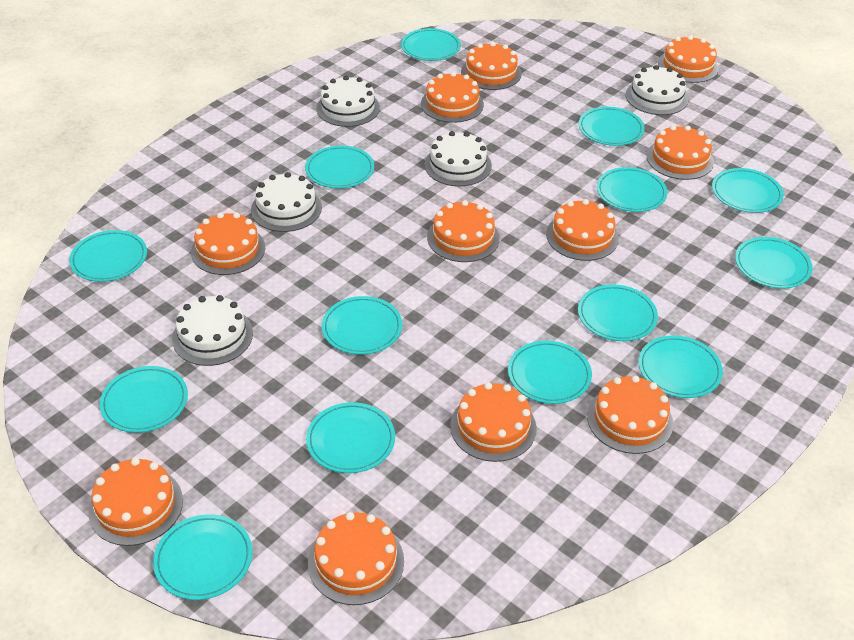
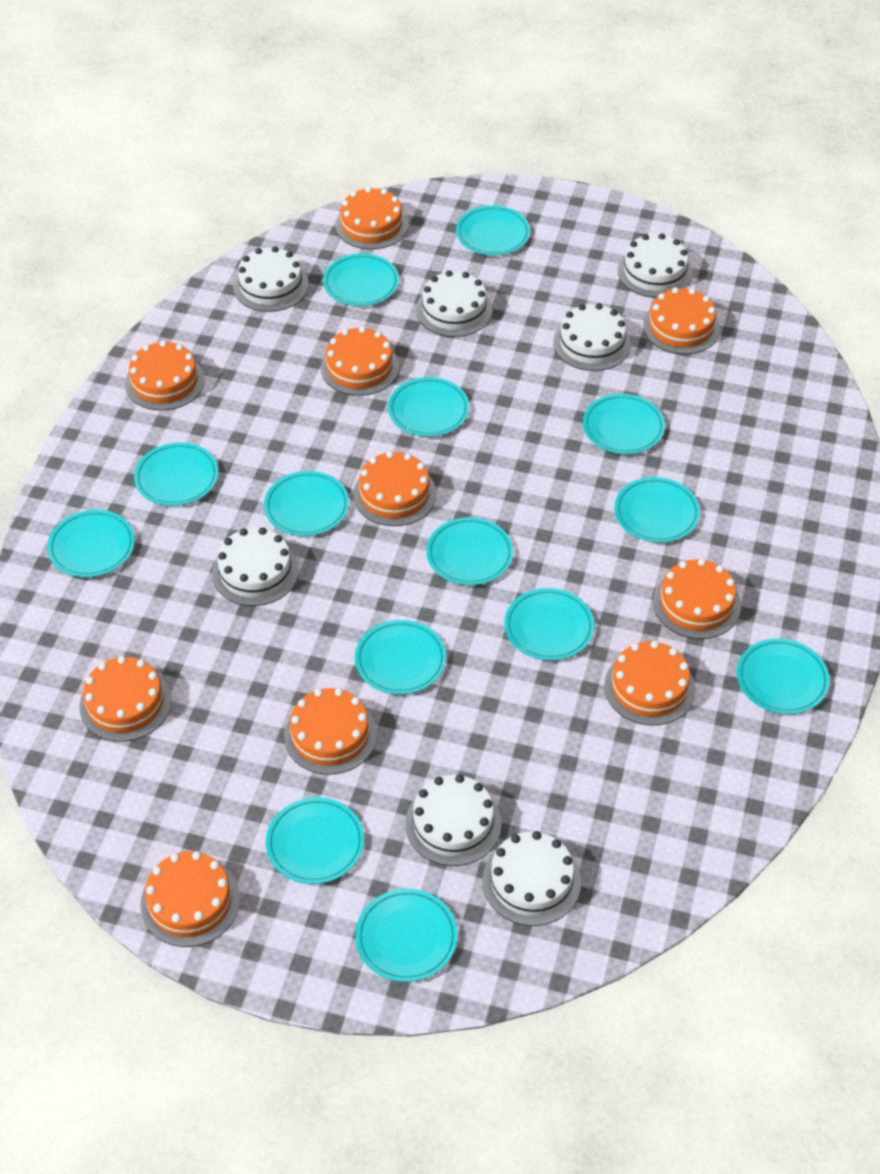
orange cake: [89,458,183,546] [191,212,265,275] [308,512,404,605] [421,72,484,123] [427,200,500,262] [450,382,537,462] [461,42,522,90] [546,199,619,261] [587,376,673,454] [647,125,714,180] [658,35,719,83] = 11 -> [79,656,172,742] [125,340,205,411] [140,851,240,947] [284,688,377,775] [321,326,399,396] [336,187,408,249] [353,451,437,526] [604,641,695,726] [643,287,720,354] [653,558,741,639] = 10
white cake: [172,295,253,366] [251,172,322,232] [316,76,380,127] [424,131,492,186] [626,65,688,115] = 5 -> [212,527,299,606] [233,246,309,312] [405,774,502,866] [416,270,493,337] [483,831,581,926] [553,303,631,371] [618,233,693,298] = 7

